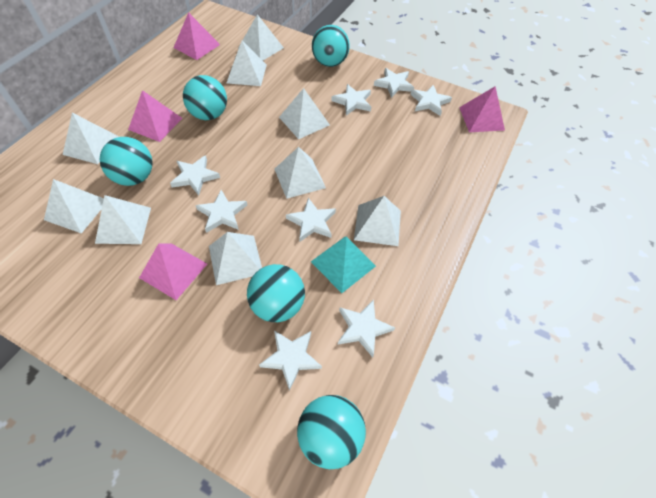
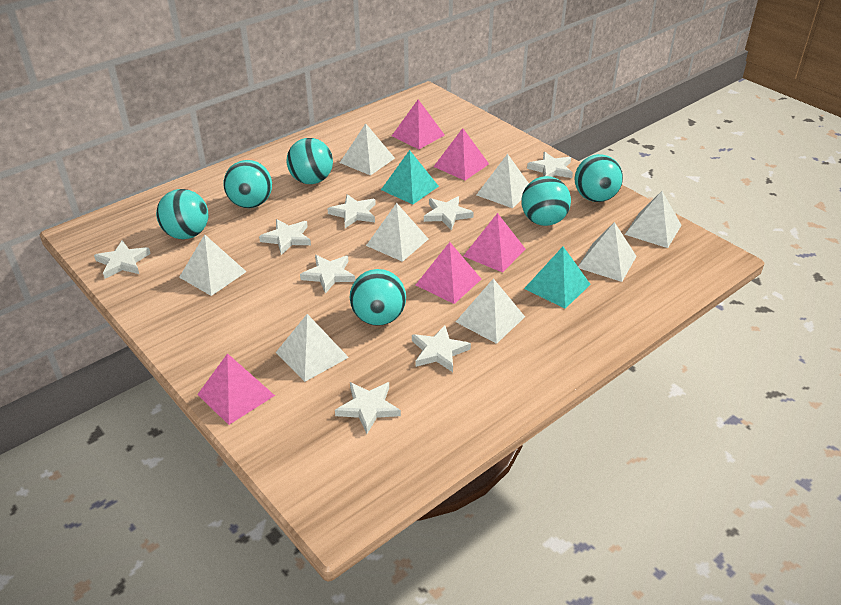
pink pyramid: [128,90,182,142] [139,243,207,300] [174,12,220,60] [459,87,505,132] = 4 -> [197,353,275,425] [392,99,445,149] [416,242,481,304] [433,128,489,181] [464,213,526,273] = 5
turquoise ball: [100,137,153,186] [183,75,227,120] [247,264,305,322] [297,395,366,469] [312,25,350,67] = 5 -> [156,189,208,239] [224,160,272,208] [287,138,333,184] [350,269,406,326] [521,176,571,226] [574,154,623,202] = 6
turquoise pyramid: [311,237,376,293] = 1 -> [381,150,439,204] [524,247,591,309] = 2
white pyramid: [44,179,104,233] [63,113,119,164] [95,195,151,244] [209,232,262,285] [227,40,267,86] [238,14,284,61] [275,147,326,199] [279,88,330,139] [354,196,401,246] = 9 -> [179,234,247,296] [276,314,349,382] [340,123,395,176] [366,203,428,262] [456,278,525,344] [476,154,529,208] [578,222,637,282] [625,191,682,248] = 8

